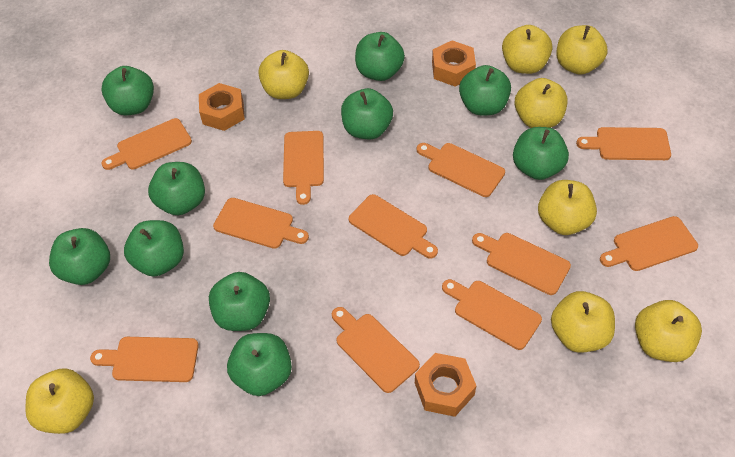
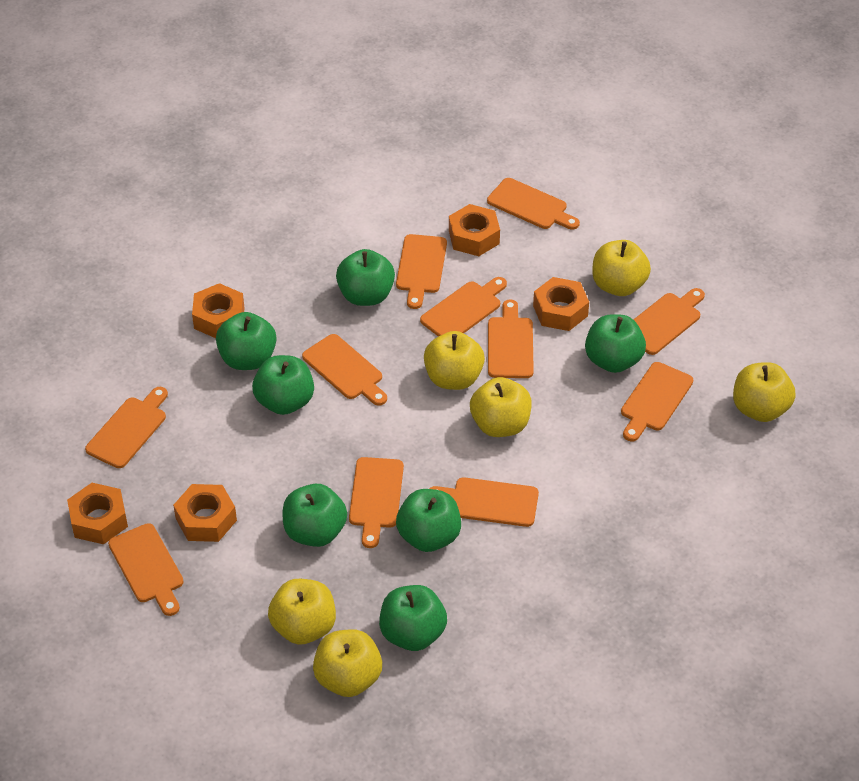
green apple: [49,228,110,285] [101,66,154,116] [124,220,184,276] [148,162,205,216] [209,272,270,331] [227,333,292,396] [341,88,393,139] [355,32,405,81] [459,65,511,115] [513,127,569,180] = 10 -> [216,312,277,370] [252,355,314,415] [283,484,347,547] [336,249,395,306] [379,585,447,651] [396,489,461,552] [585,314,646,373] = 7
orange nut: [199,83,245,131] [415,353,476,417] [432,40,476,87] = 3 -> [67,483,128,544] [173,484,237,542] [192,283,244,338] [449,204,500,256] [533,277,589,331] = 5
yellow apple: [26,368,94,434] [258,50,309,99] [502,25,552,74] [515,78,568,128] [538,180,597,235] [551,291,615,353] [556,25,608,75] [635,300,702,362] = 8 -> [268,579,336,645] [313,629,382,697] [424,331,485,390] [470,377,532,437] [592,240,651,296] [733,362,796,422] = 6

